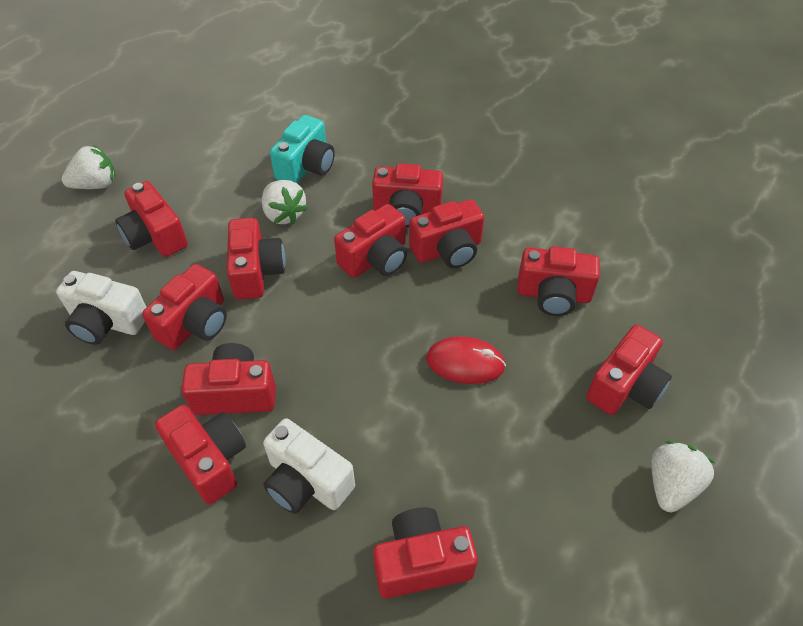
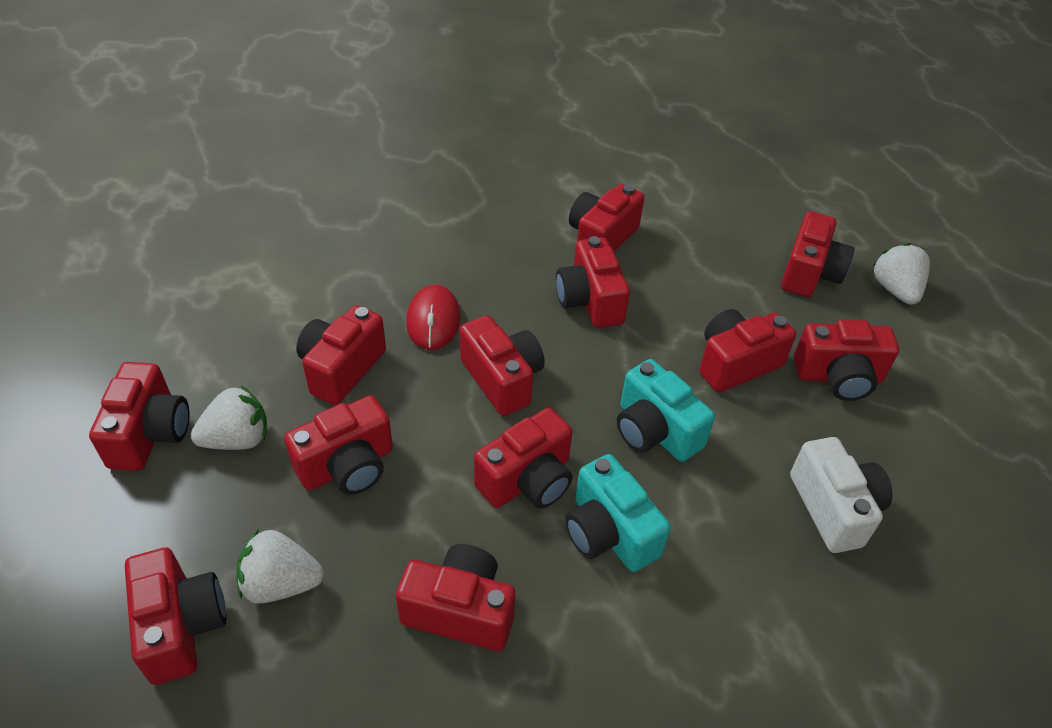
red camera: [115,181,188,257] [142,264,227,350] [155,405,246,505] [181,343,276,415] [227,218,286,300] [334,204,407,278] [372,163,443,228] [373,507,478,598] [409,199,484,268] [517,246,600,316] [586,325,672,415] = 11 -> [89,362,190,471] [125,548,226,685] [284,395,393,495] [296,305,386,405] [396,544,515,651] [460,315,545,416] [474,408,572,509] [556,236,630,328] [569,184,644,251] [699,309,796,392] [781,211,854,297] [794,320,899,401] = 12
turquoise camera: [270,115,335,184] = 1 -> [565,454,671,572] [617,359,715,462] = 2
white camera: [56,271,146,345] [263,418,355,514] = 2 -> [790,437,892,553] = 1

